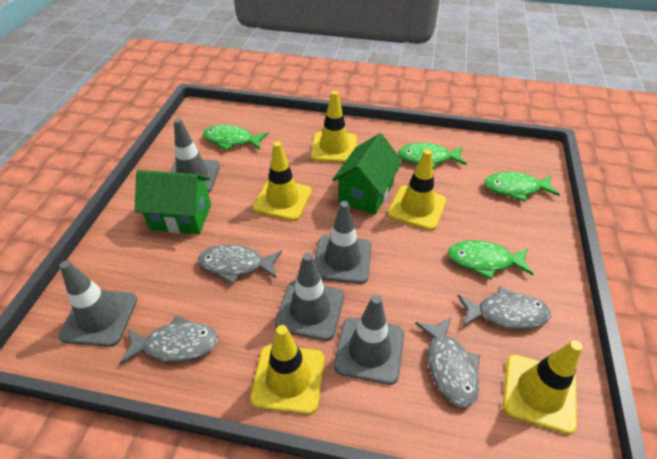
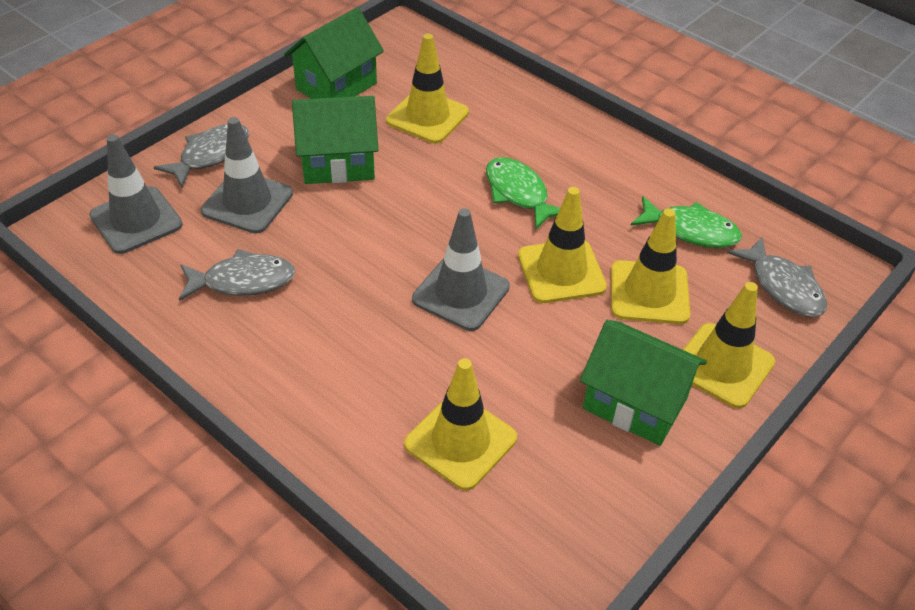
green fish: [203,125,268,150] [398,143,467,169] [448,240,533,280] [484,172,560,202] = 4 -> [486,157,560,229] [630,196,742,248] = 2
green house: [135,170,211,234] [332,133,403,215] = 2 -> [284,7,384,99] [292,96,378,184] [580,320,707,446] = 3
grey fish: [119,315,219,364] [198,244,282,284] [415,317,480,407] [457,286,551,330] = 4 -> [154,124,249,187] [179,249,295,301] [727,236,827,317] = 3
grey traffic cone: [59,261,137,347] [170,118,220,193] [275,253,344,341] [315,201,372,284] [334,295,404,385] = 5 -> [89,134,183,254] [201,117,293,234] [412,208,510,331] = 3

